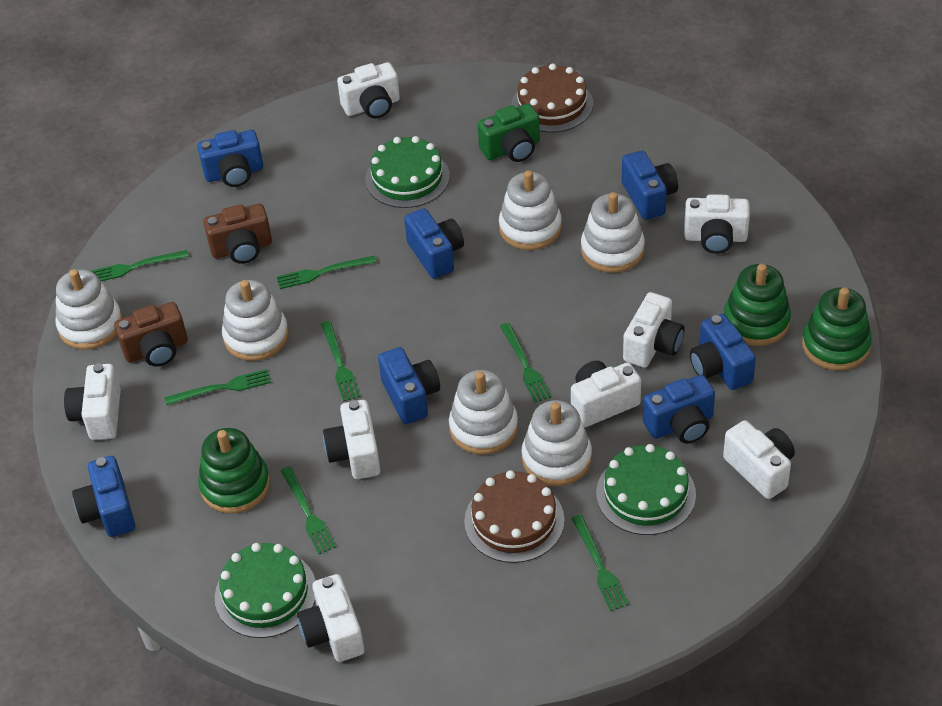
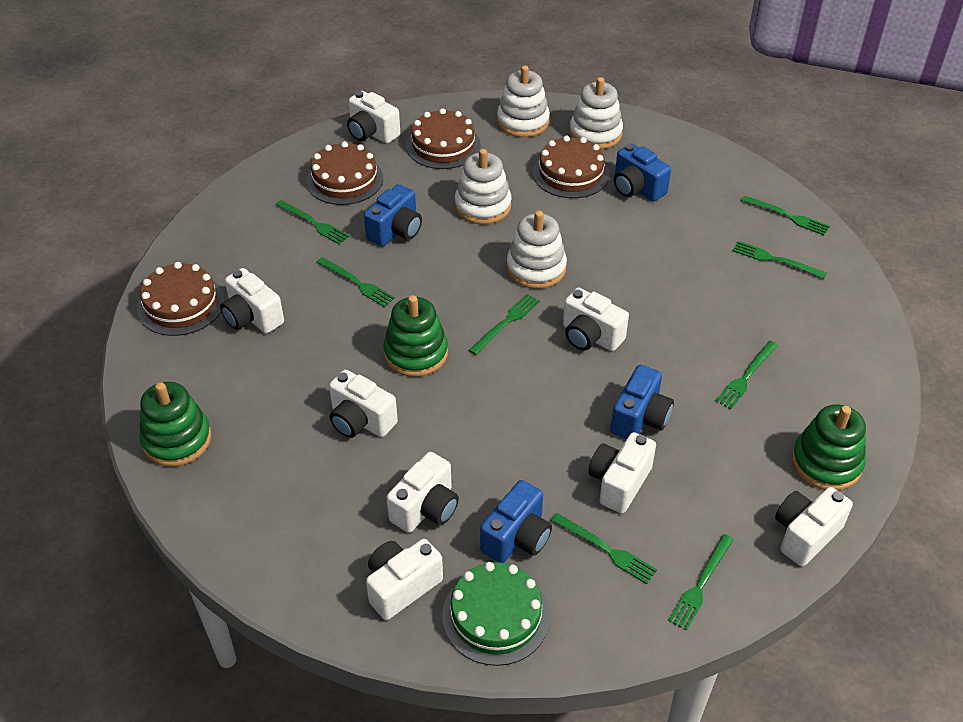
blue camera: [72,456,135,537] [197,130,263,187] [378,347,440,424] [404,208,464,279] [622,151,678,220] [643,375,715,444] [690,314,756,390] = 7 -> [364,184,422,247] [480,480,552,563] [610,365,674,439] [614,143,671,202] = 4
brown cake: [464,470,565,563] [512,63,593,133] = 2 -> [137,262,224,336] [306,141,383,205] [406,108,481,169] [533,136,610,198] = 4
brown camera: [114,302,188,366] [203,204,272,264] = 2 -> none = 0
green cake: [215,543,316,638] [365,136,450,208] [596,444,696,535] = 3 -> [442,562,550,666] = 1
green camera: [477,103,540,162] = 1 -> none = 0
green fork: [91,250,189,281] [164,369,271,405] [276,255,377,289] [281,466,336,554] [321,321,360,402] [500,323,551,403] [571,514,629,611] = 7 -> [275,200,350,245] [317,257,395,307] [469,294,540,355] [551,513,657,584] [668,534,734,631] [716,341,778,409] [733,241,827,279] [741,195,830,235] = 8
white stacking toy: [56,269,122,350] [222,280,289,361] [449,370,518,455] [499,170,562,250] [521,400,592,486] [581,192,645,273] = 6 -> [455,149,511,224] [497,65,550,137] [507,210,567,289] [569,77,623,149] = 4

